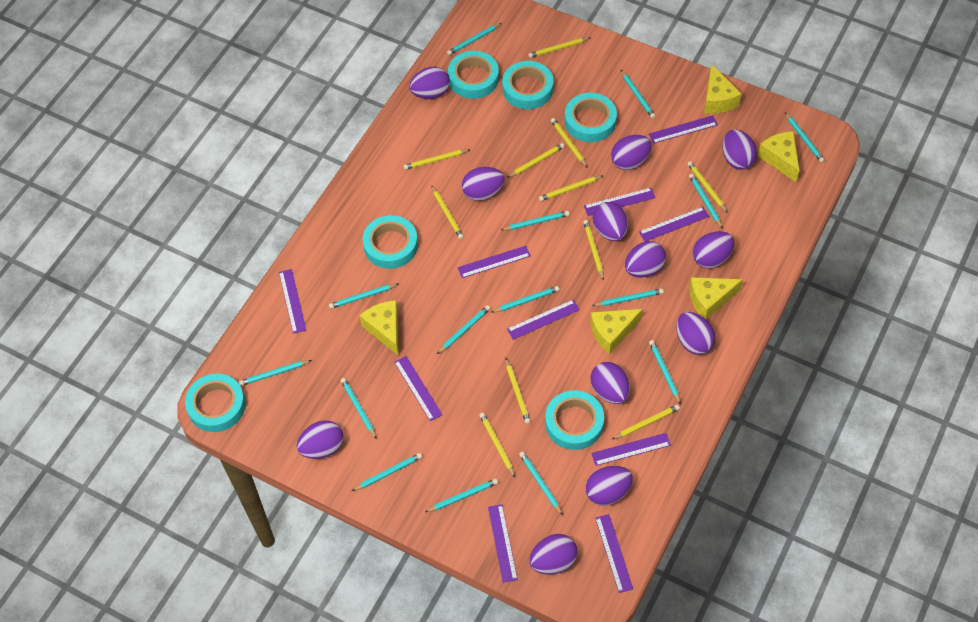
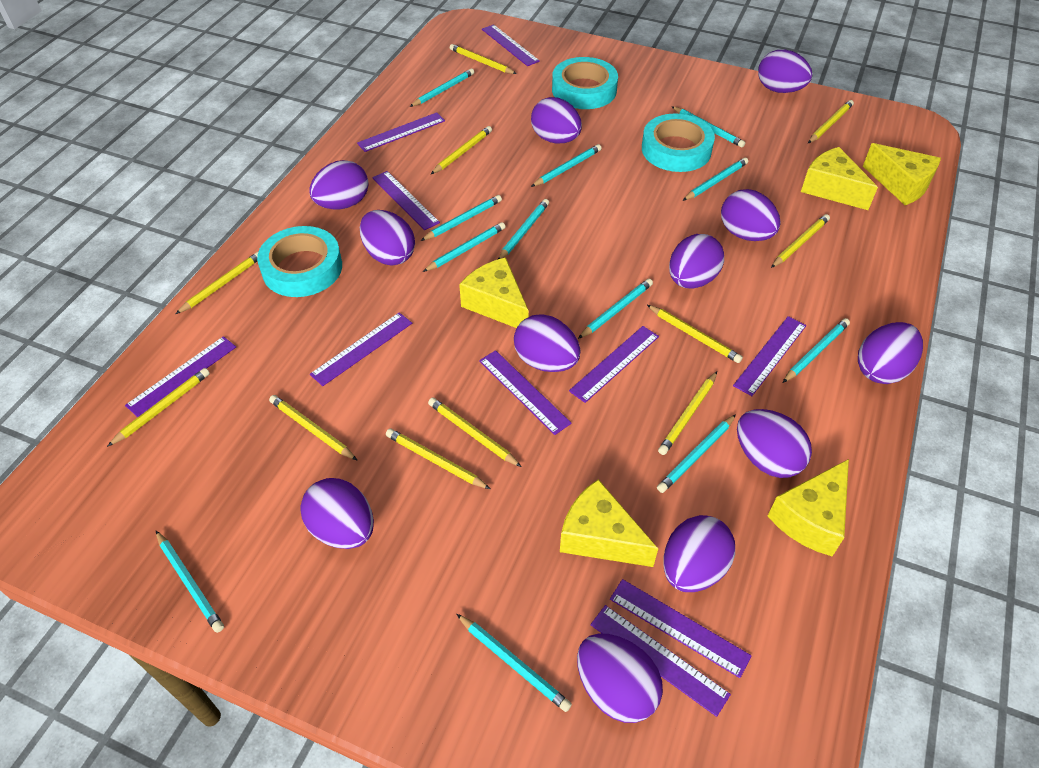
turquoise pencil: [239,360,312,386] [329,284,398,309] [341,378,377,439] [352,453,422,491] [425,479,498,512] [437,305,490,354] [447,23,501,55] [491,286,560,313] [501,211,569,230] [519,451,563,515] [592,288,664,306] [621,70,655,119] [649,340,681,404] [689,174,723,229] [785,112,825,163] = 15 -> [156,531,224,633] [409,68,474,107] [420,195,502,241] [423,222,505,272] [457,614,572,712] [498,199,549,259] [531,144,602,187] [578,279,653,339] [657,414,736,493] [671,106,746,148] [682,157,748,201] [783,318,850,383] = 12
turquoise tape: [185,374,246,432] [362,215,418,269] [448,51,499,99] [502,61,554,109] [545,390,604,450] [565,93,617,142] = 6 -> [257,226,342,297] [552,57,618,109] [642,114,715,172] = 3

